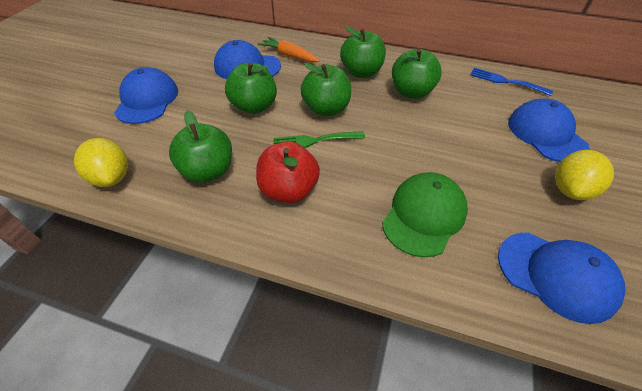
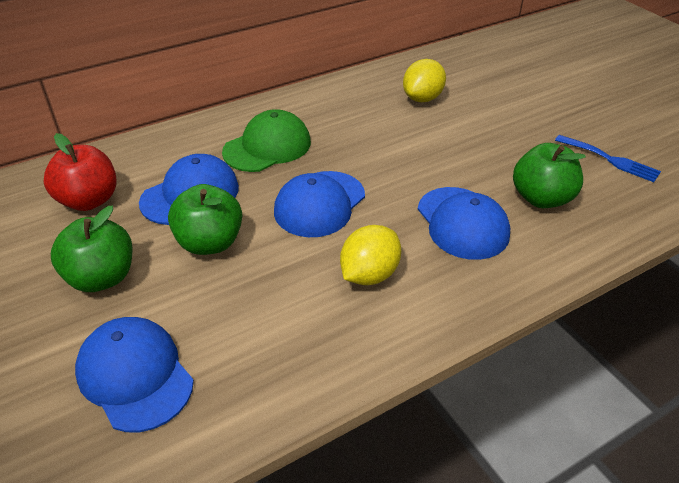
green apple: [169,110,232,183] [225,62,277,114] [301,63,351,116] [340,26,386,78] [392,49,442,99] = 5 -> [51,206,133,292] [168,184,242,255] [513,143,586,208] = 3
green fork: [273,131,365,148] = 1 -> none = 0
orange carrot: [258,37,320,62] = 1 -> none = 0

